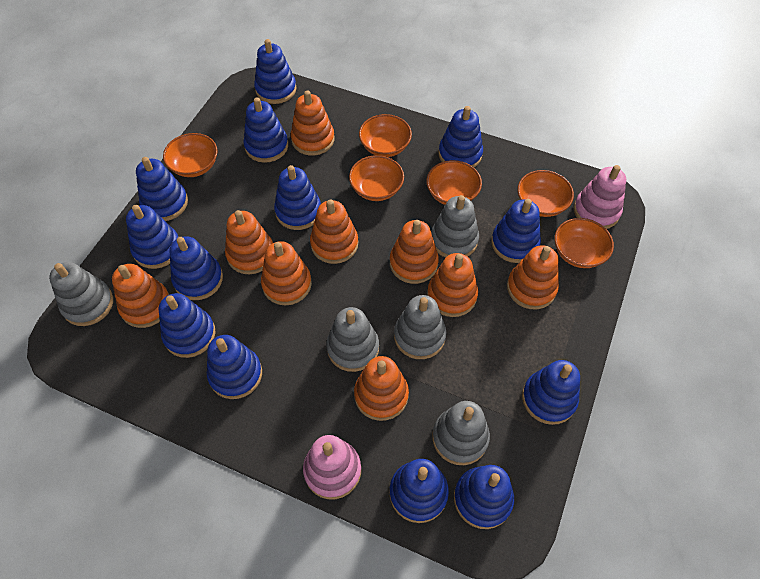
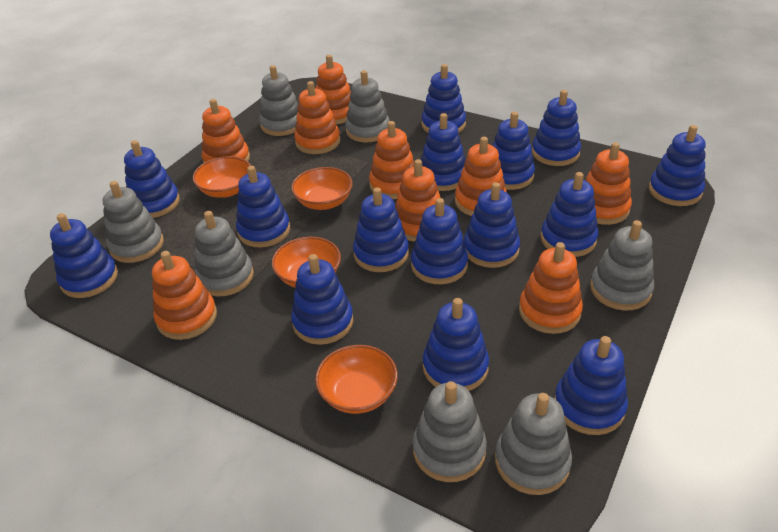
blue stacking toy: [126,205,178,269] [136,157,188,221] [159,293,215,358] [169,236,223,300] [207,335,262,399] [243,98,288,163] [254,39,296,104] [274,165,321,230] [389,459,449,523] [438,106,483,167] [454,465,514,529] [491,199,541,263] [522,360,580,425] = 13 -> [50,213,118,298] [124,140,180,218] [236,166,290,247] [291,254,353,345] [353,187,409,272] [411,198,468,284] [421,64,466,133] [421,113,466,191] [423,298,489,391] [464,182,520,268] [492,112,535,190] [532,90,581,166] [541,172,598,257] [554,336,628,435] [649,125,706,206] = 15
grey stacking toy: [49,262,113,326] [326,307,379,372] [394,295,446,359] [431,195,479,258] [432,401,490,465] = 5 -> [103,181,164,263] [195,211,254,296] [259,65,298,136] [345,70,390,143] [413,381,487,482] [495,393,572,495] [590,220,654,310] = 7
orange bowl: [163,133,218,177] [349,155,404,201] [359,114,412,157] [426,160,482,205] [517,170,574,217] [555,218,614,268] = 6 -> [193,156,251,198] [272,237,341,288] [291,167,353,210] [315,345,398,414] = 4
pink stacking toy: [303,435,361,499] [574,165,626,229] = 2 -> none = 0

